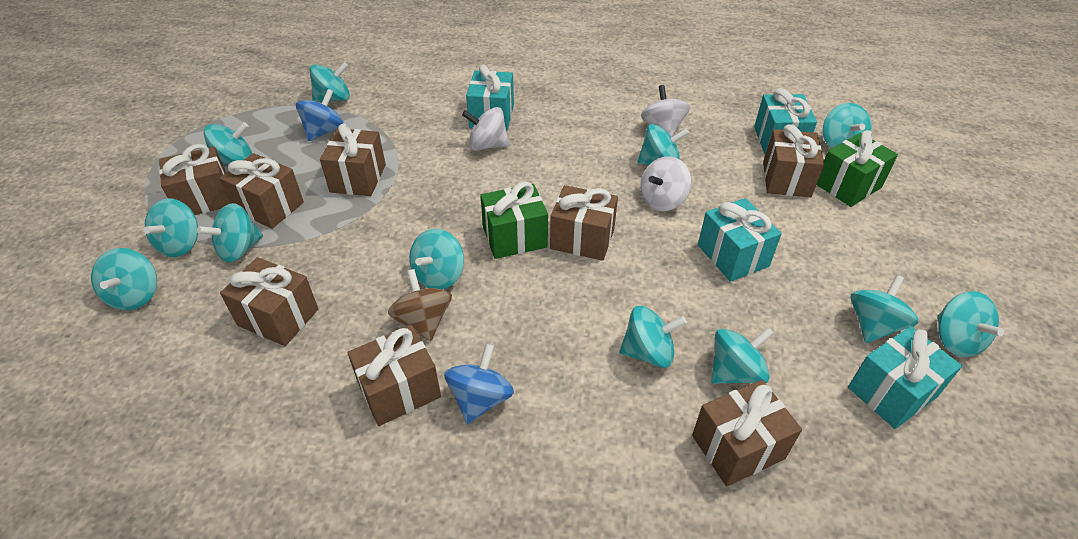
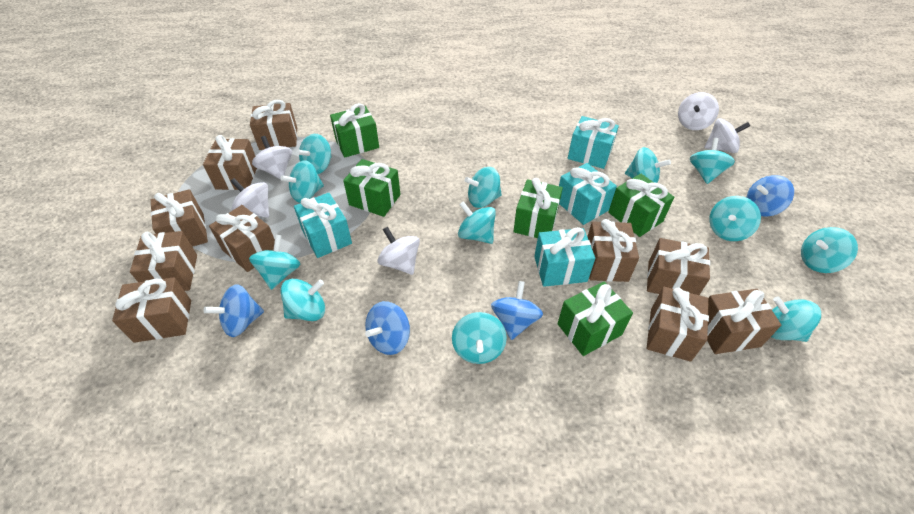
blue spinning top: [296,89,344,141] [444,344,514,424] = 2 -> [204,284,264,337] [365,301,410,355] [491,281,543,340] [746,175,794,217] = 4
brown gift: [159,144,230,215] [219,153,304,229] [220,257,318,346] [320,124,386,196] [348,325,441,426] [550,185,618,261] [692,380,802,486] [763,124,824,197] = 8 -> [112,277,191,343] [130,231,197,291] [151,189,208,247] [203,135,257,190] [209,205,275,272] [250,100,297,150] [587,219,639,282] [647,238,710,295] [647,287,709,362] [707,289,781,354] = 10
brown spinning top: [388,269,452,341] = 1 -> none = 0
green gift: [480,182,548,259] [817,130,898,207] = 2 -> [330,103,379,158] [343,159,401,217] [513,178,563,238] [557,281,633,356] [608,173,674,237] = 5
white spinning top: [462,107,510,151] [640,156,691,211] [641,85,690,137] = 3 -> [230,178,269,218] [252,136,292,179] [377,227,420,275] [678,92,719,130] [704,118,750,153] = 5

